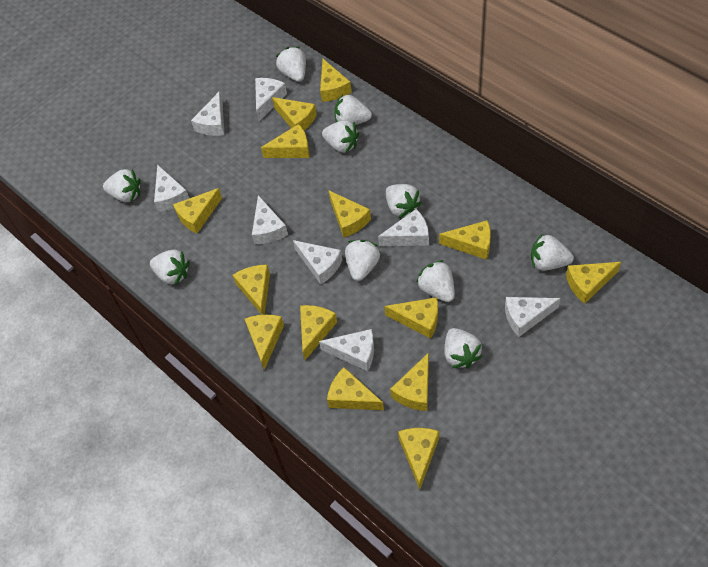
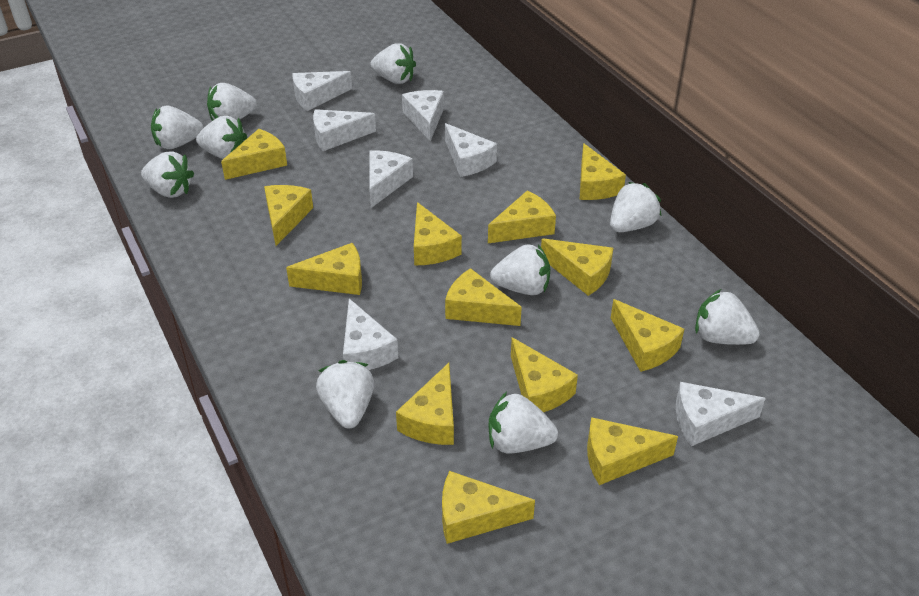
white cheese: [154,165,189,212] [191,92,224,136] [252,195,288,245] [255,78,287,121] [293,240,343,284] [319,329,374,371] [378,209,429,246] [505,297,560,337] = 8 -> [292,71,352,111] [313,109,376,151] [343,299,398,370] [369,150,413,208] [402,90,444,141] [445,123,497,177] [676,382,766,446] = 7
yellow cheese: [173,188,222,234] [233,265,270,315] [245,314,284,370] [261,124,309,158] [272,97,317,131] [300,305,337,360] [320,59,352,102] [327,367,384,410] [328,190,371,238] [385,297,438,339] [390,352,429,411] [398,428,439,490] [439,220,491,260] [566,262,621,304] = 14 -> [221,129,287,180] [264,185,313,246] [286,243,362,295] [396,363,454,445] [414,202,462,266] [442,471,535,544] [445,268,522,326] [488,190,556,243] [511,337,578,412] [541,238,613,296] [580,143,626,200] [587,417,678,485] [611,299,684,372] = 13

